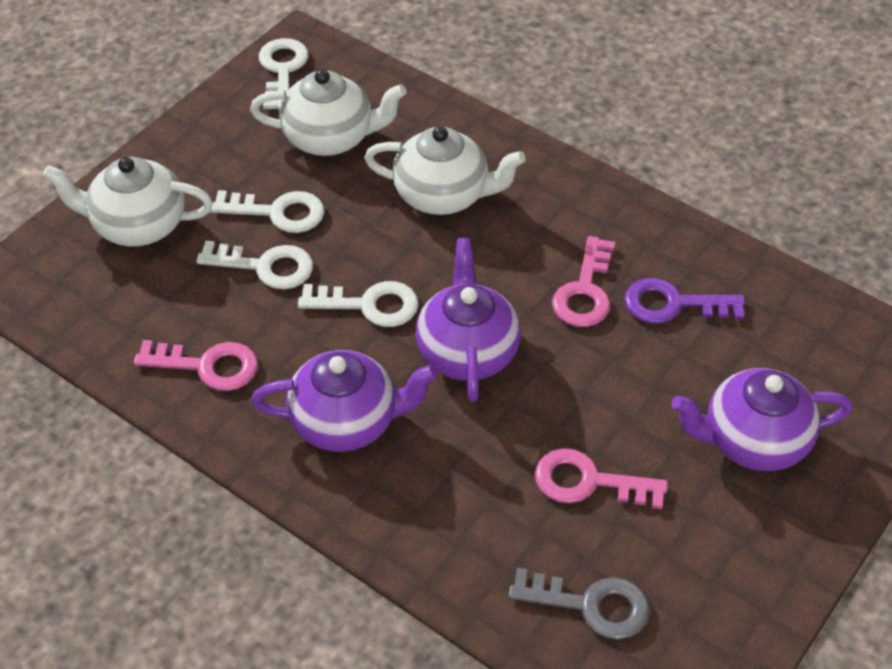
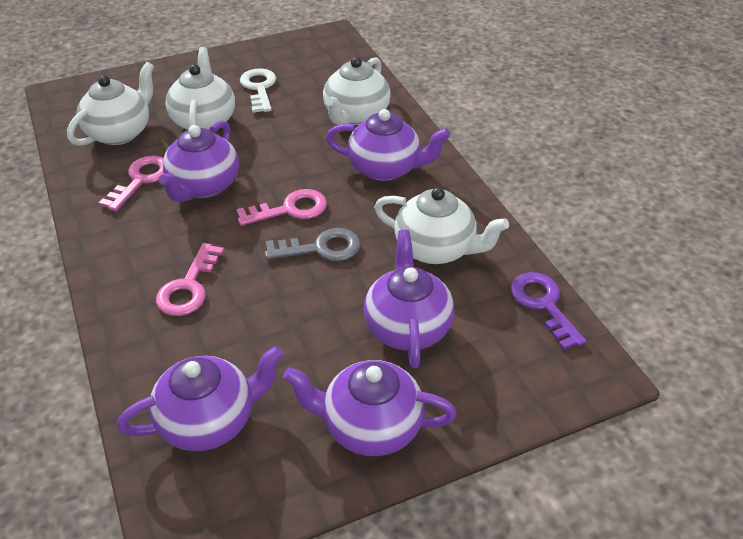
purple teapot: [251,350,438,452] [415,238,521,402] [672,368,853,471] = 3 -> [117,346,284,451] [159,120,239,202] [283,360,457,456] [326,109,450,181] [364,230,454,368] = 5
white key: [196,241,313,289] [211,190,324,233] [259,38,308,109] [298,281,419,327] = 4 -> [240,68,276,113] = 1
white teapot: [43,157,213,246] [250,69,407,156] [364,126,526,215] = 3 -> [67,62,154,146] [165,47,235,130] [323,57,391,125] [374,187,509,264] = 4

